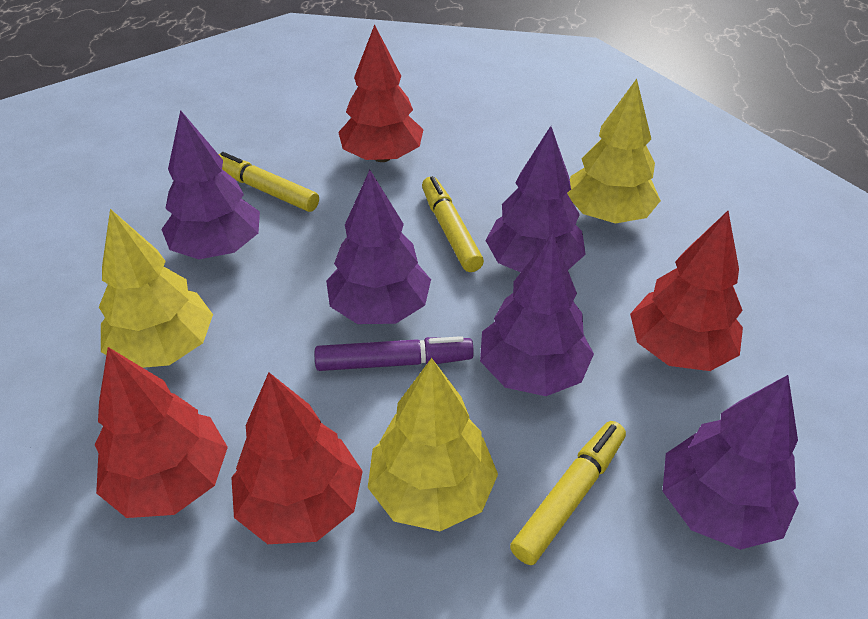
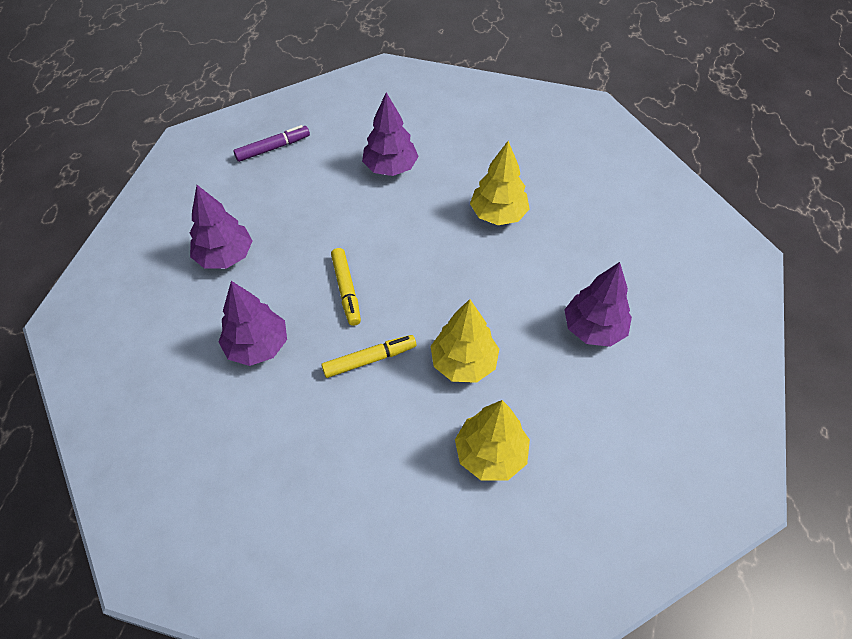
purple tree: [161,110,260,259] [326,170,431,324] [480,233,594,396] [485,126,586,272] [663,375,799,550] = 5 -> [190,185,252,269] [218,281,287,366] [362,92,419,176] [564,262,632,347] = 4
red tree: [95,347,228,518] [231,372,363,544] [338,24,423,162] [630,211,743,371] = 4 -> none = 0
yellow marker: [219,152,319,212] [422,176,484,272] [510,421,626,565] = 3 -> [321,335,416,378] [331,248,361,326] = 2

